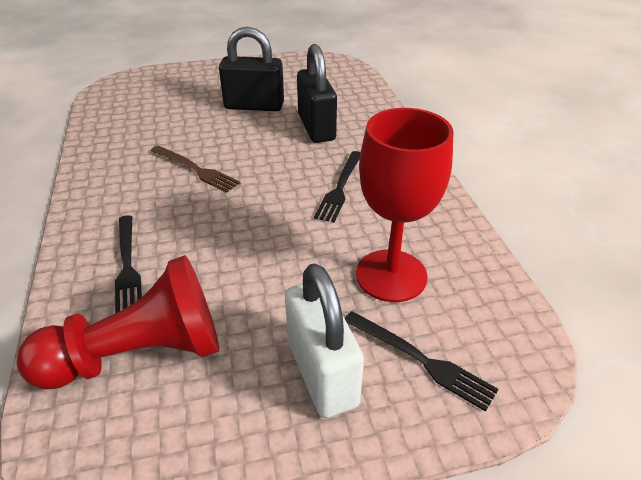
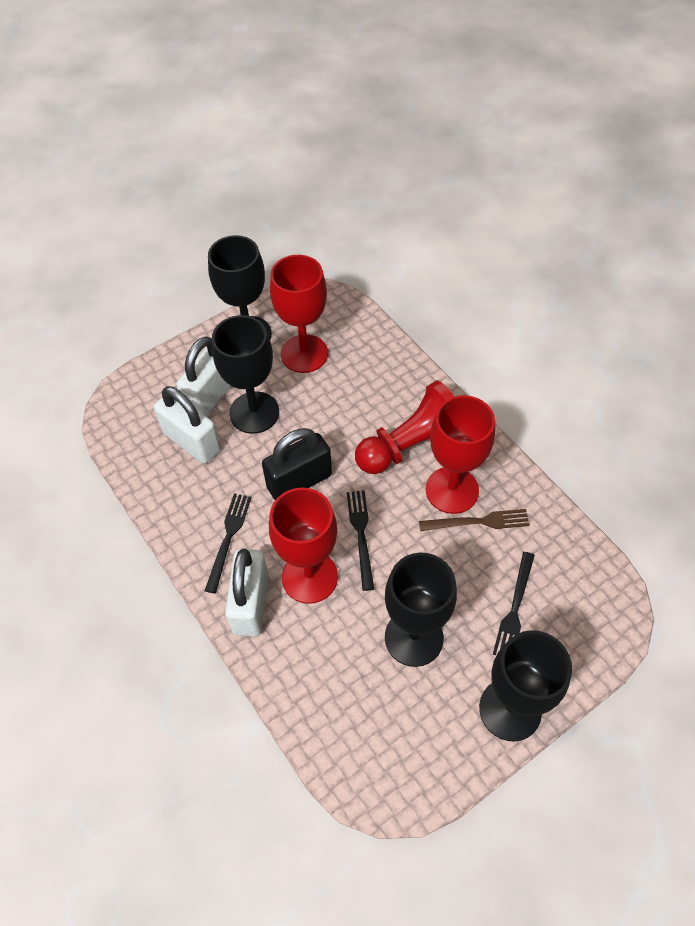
black goblet: none = 0 -> [208,235,272,340] [212,315,279,434] [385,553,457,667] [479,630,572,742] = 4
black padlock: [219,27,284,111] [297,44,337,143] = 2 -> [262,428,332,500] = 1
red goblet: [356,108,454,302] = 1 -> [269,487,338,604] [270,255,328,373] [426,395,495,514] = 3
white padlock: [285,263,364,418] = 1 -> [154,386,221,463] [176,336,231,416] [225,549,269,636] = 3

